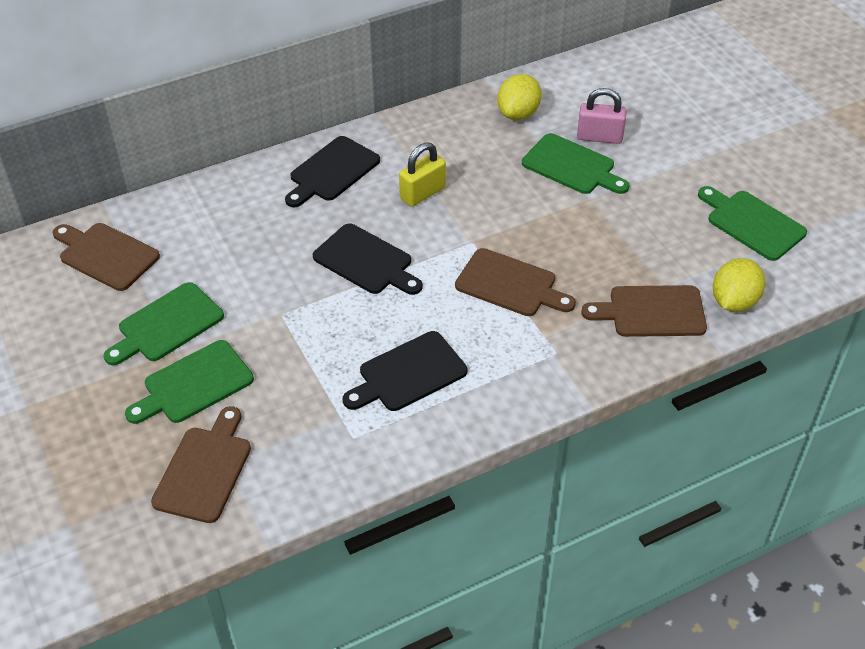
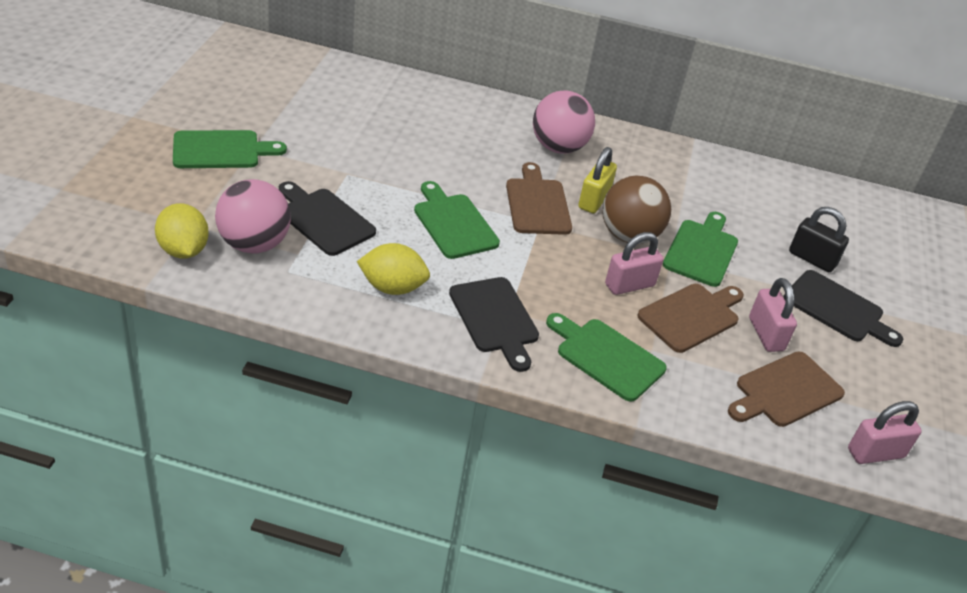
black padlock: none = 0 -> [789,207,849,272] = 1
brown ball: none = 0 -> [602,175,671,244] = 1
brown cutting board: [52,223,160,291] [151,406,251,523] [455,248,576,316] [581,285,707,337] = 4 -> [506,162,572,235] [637,284,744,353] [728,351,845,427] = 3
pink ball: none = 0 -> [215,179,291,254] [533,90,595,154] = 2
pink padlock: [577,88,627,144] = 1 -> [605,232,664,295] [749,278,797,352] [848,401,922,464] = 3

